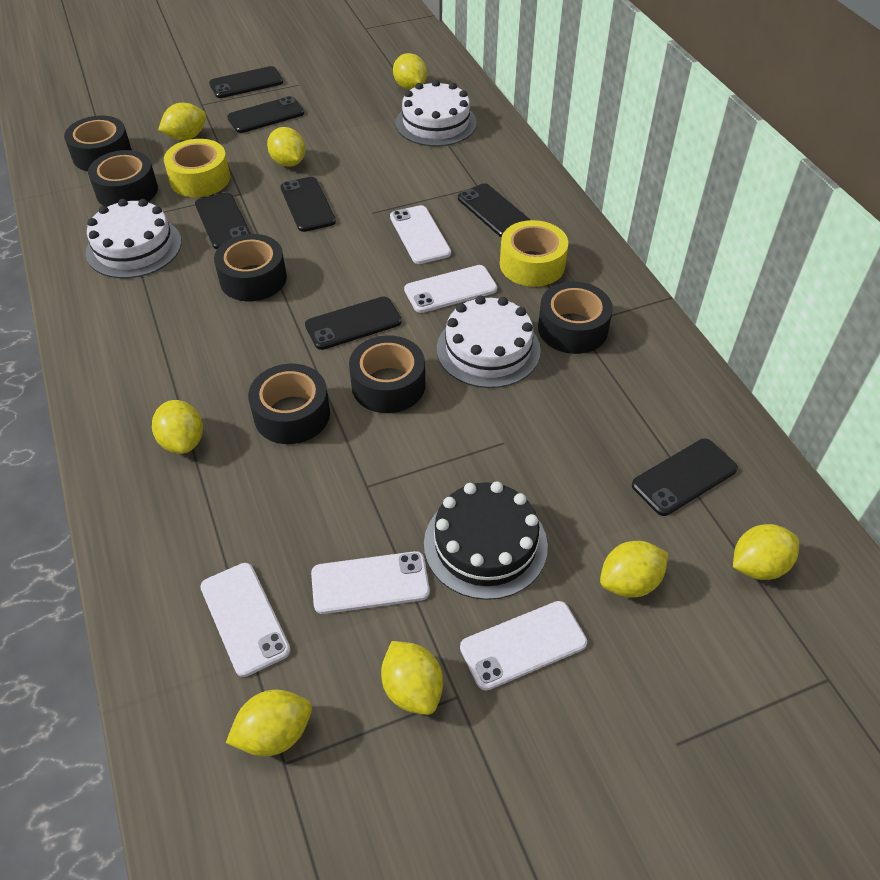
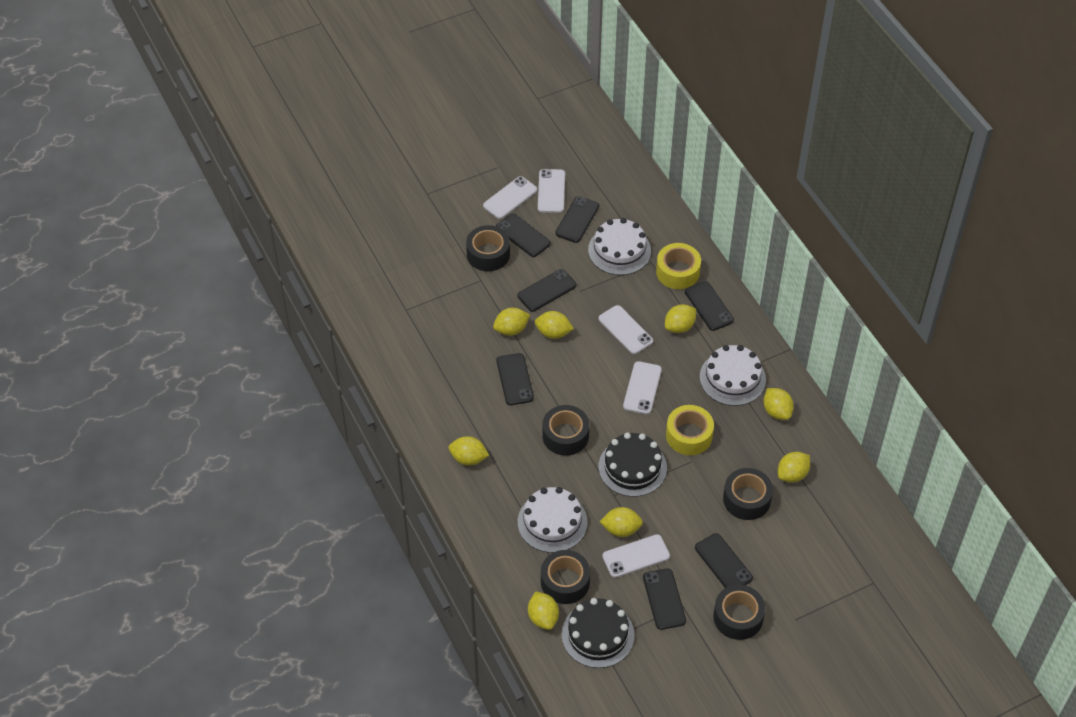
black cake: [424,481,548,600] = 1 -> [562,598,635,668] [599,432,667,497] = 2
black tape: [64,116,132,171] [88,150,158,207] [214,234,287,301] [248,364,330,444] [349,335,425,413] [538,282,613,354] = 6 -> [466,225,510,271] [541,550,590,604] [543,405,589,456] [713,585,765,640] [723,468,773,520] = 5

